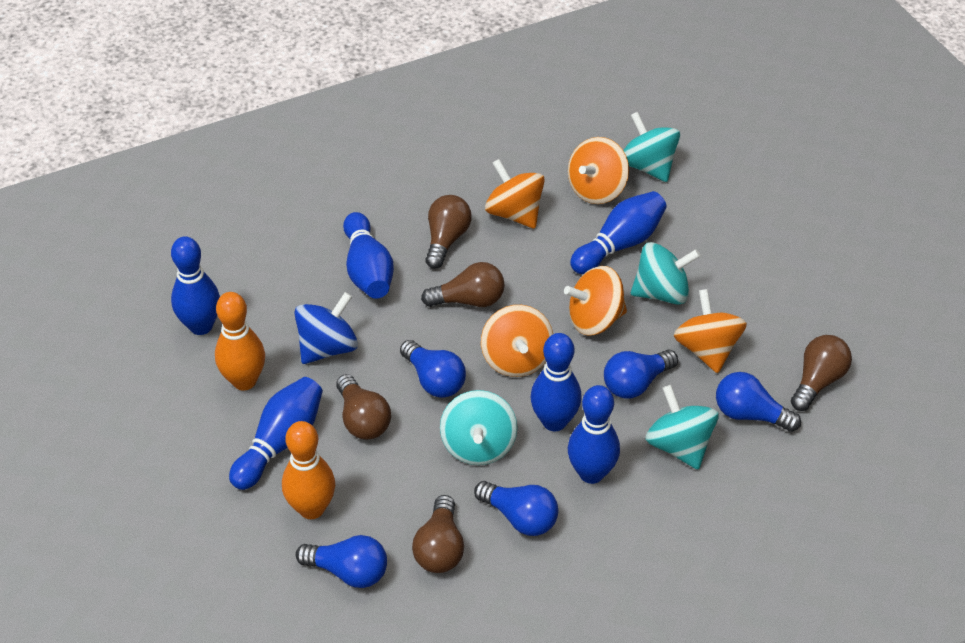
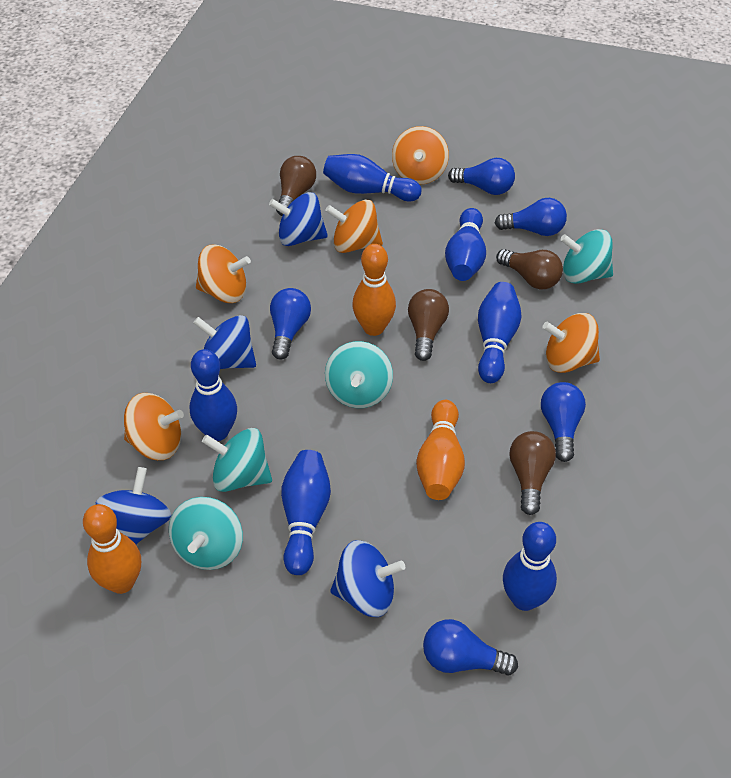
blue spinning top: [294,292,358,364] = 1 -> [96,467,171,544] [193,315,256,369] [269,192,328,246] [330,540,405,617] = 4
brown light bulb: [336,374,391,439] [412,495,464,573] [421,262,505,307] [425,195,472,269] [791,335,852,411] = 5 -> [276,156,316,216] [408,289,449,361] [496,249,563,289] [509,431,556,515] = 4
orange bowling pin: [215,292,265,391] [282,421,335,519] = 2 -> [83,504,141,594] [352,244,396,336] [416,400,465,500] = 3

